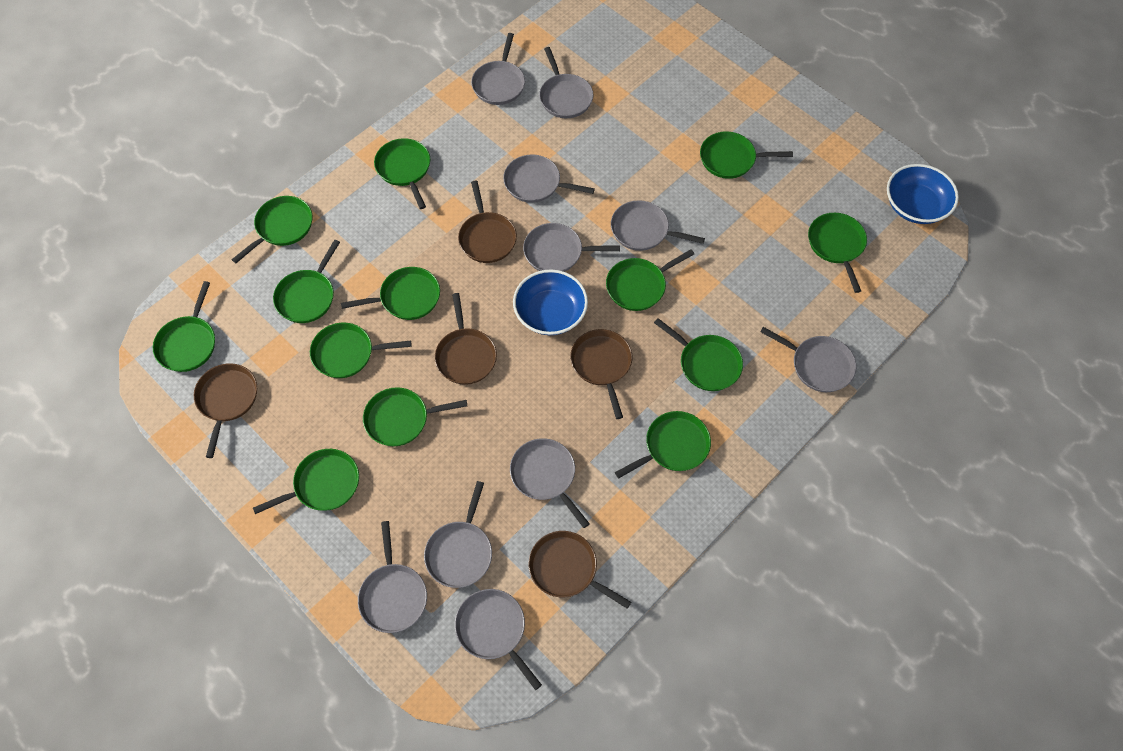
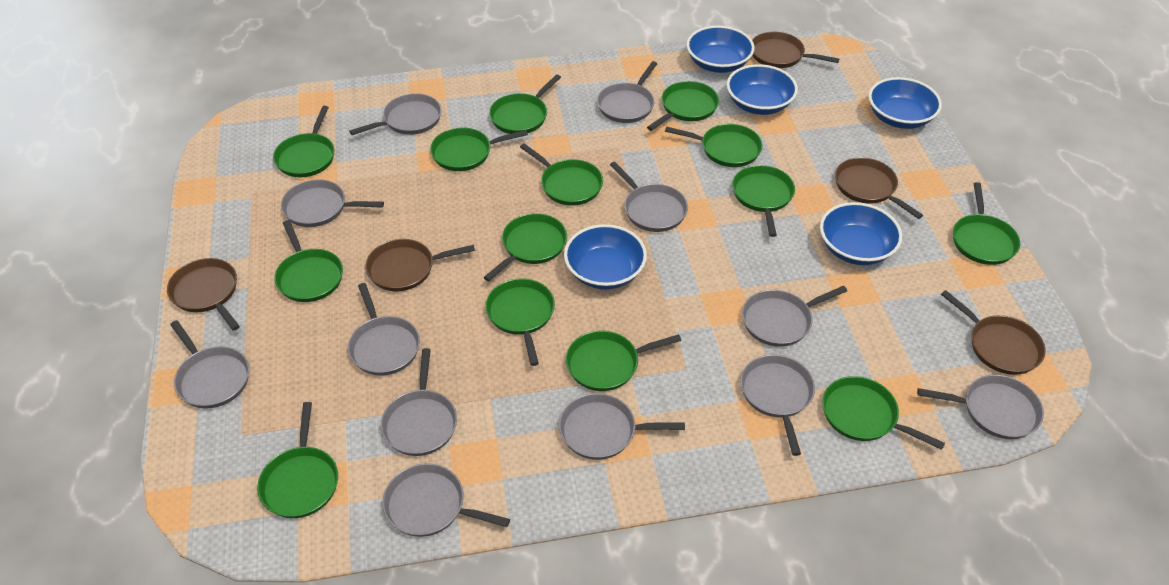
blue bowl: [513,269,588,335] [887,164,959,224] = 2 -> [564,224,647,289] [687,26,754,73] [727,64,798,115] [820,202,902,265] [869,77,942,129] = 5
green pan: [153,281,215,372] [232,196,313,263] [253,449,359,514] [273,240,340,323] [310,323,411,378] [341,267,440,320] [363,387,467,446] [374,138,430,209] [606,249,694,311] [615,411,711,478] [654,318,743,391] [700,131,793,179] [808,213,867,293] = 13 -> [257,402,338,518] [273,106,335,177] [275,220,343,302] [430,128,528,171] [483,213,567,281] [485,278,555,366] [489,74,561,134] [520,143,603,206] [566,330,681,391] [647,81,719,131] [665,124,762,167] [732,165,795,237] [822,376,945,450] [953,182,1020,265] = 14
grey pan: [358,521,427,633] [424,481,492,588] [455,589,542,690] [471,33,525,105] [503,154,595,203] [510,438,590,528] [523,223,620,272] [539,47,593,118] [611,200,705,251] [760,327,856,392] = 10 -> [170,320,249,409] [281,179,384,227] [348,283,420,375] [349,93,442,135] [381,348,457,456] [383,463,510,537] [559,393,685,460] [597,61,657,123] [610,162,688,232] [740,355,815,456] [742,286,847,347] [917,375,1044,439] = 12

